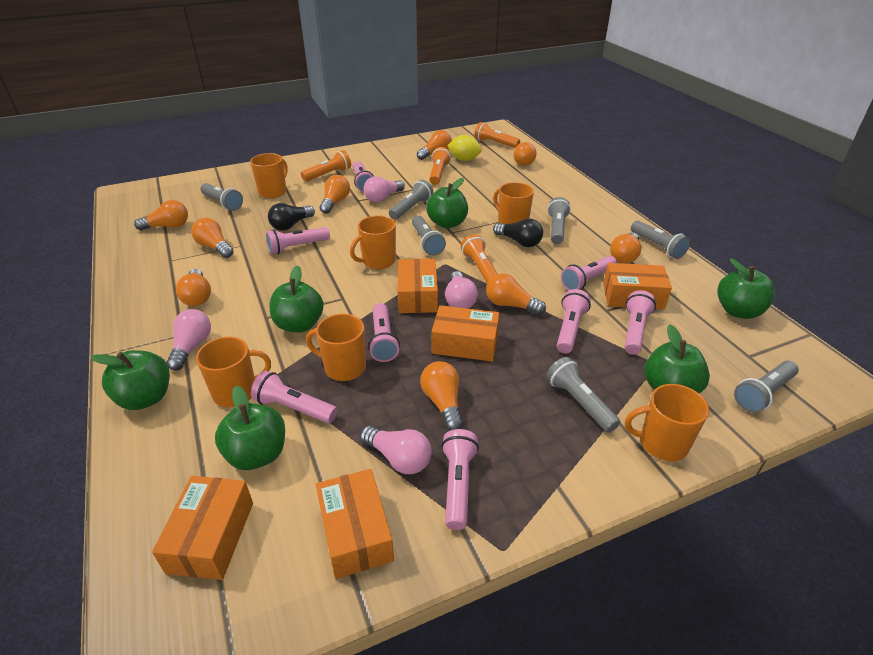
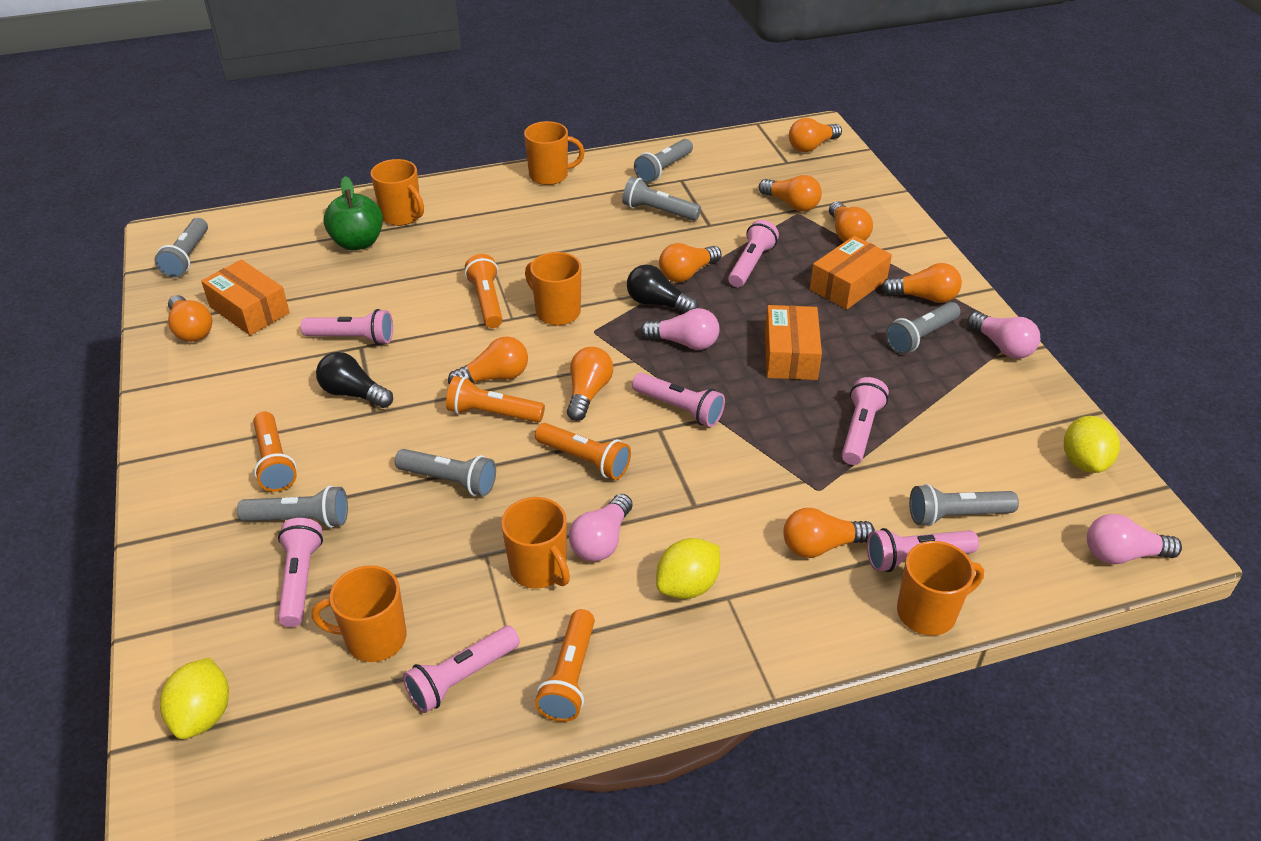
green apple: [90,350,170,410] [215,386,285,470] [270,265,324,333] [426,178,468,228] [645,324,710,394] [717,258,775,319] = 6 -> [323,176,383,250] = 1
orange box: [152,476,253,580] [316,469,394,579] [398,259,438,313] [431,305,500,361] [603,263,672,309] = 5 -> [201,260,290,335] [765,305,822,380] [810,236,892,310] = 3
orange flashlight: [301,150,351,182] [429,147,451,185] [461,234,498,283] [474,122,520,148] = 4 -> [253,411,297,492] [446,376,545,422] [465,254,503,328] [535,423,631,480] [535,609,595,722] = 5
pink flashlight: [251,371,337,423] [266,227,330,254] [353,161,374,192] [368,303,400,362] [441,429,479,530] [557,289,591,353] [561,256,617,291] [624,290,656,355] = 8 -> [278,518,323,627] [301,309,393,345] [403,626,520,713] [632,373,725,427] [728,220,779,287] [842,377,889,465] [867,528,979,572] = 7
yellow lemon: [447,135,482,161] = 1 -> [160,657,229,739] [656,538,720,599] [1064,416,1120,473] = 3

